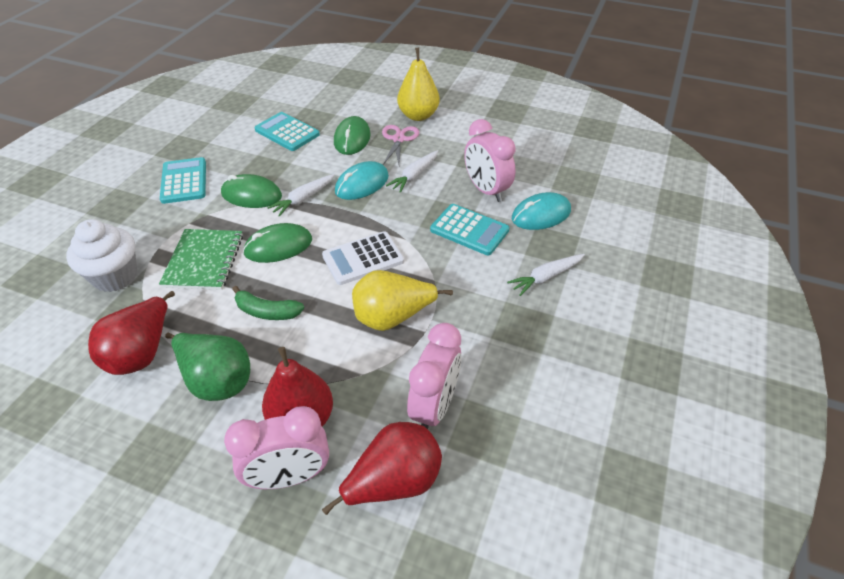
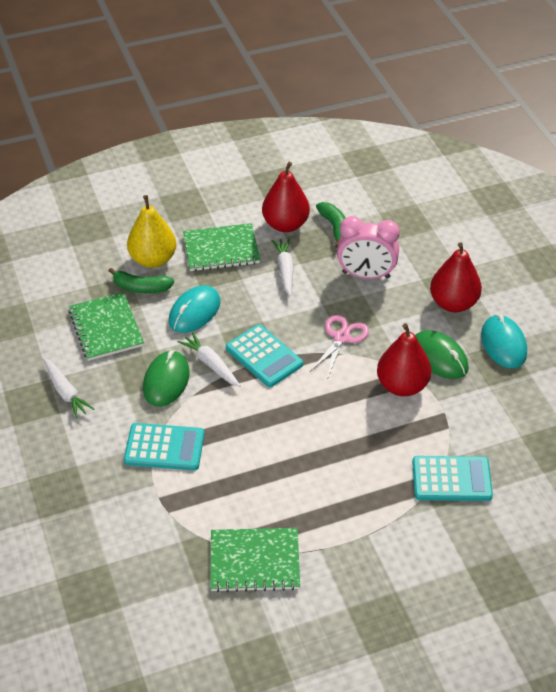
green banana: [232,286,304,320] = 1 -> [109,268,174,293] [316,202,346,248] = 2
green mouse: [221,174,282,208] [243,223,312,263] [334,116,371,155] = 3 -> [143,350,190,406] [415,330,469,379] = 2
green notebook: [159,229,243,290] = 1 -> [68,292,144,361] [183,223,260,271] [211,528,300,592] = 3
green pear: [165,332,250,401] = 1 -> none = 0
pink clock: [224,406,329,489] [407,323,461,429] [464,119,516,202] = 3 -> [337,216,400,279] = 1
white calculator: [322,231,404,285] = 1 -> none = 0
white cupcake: [66,219,137,292] = 1 -> none = 0
yellow pear: [352,270,453,331] [397,47,440,121] = 2 -> [127,195,176,268] = 1

